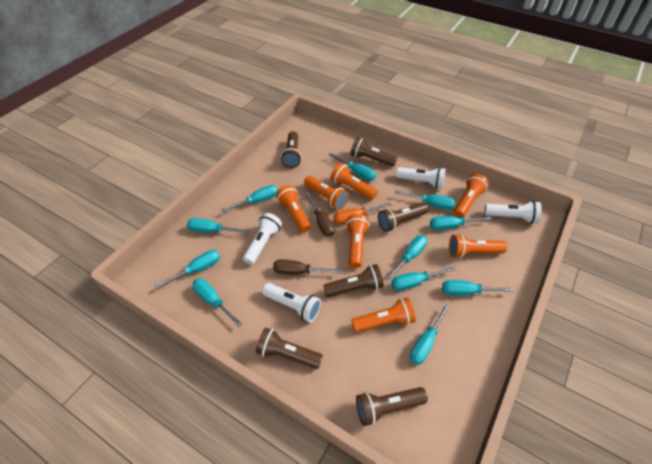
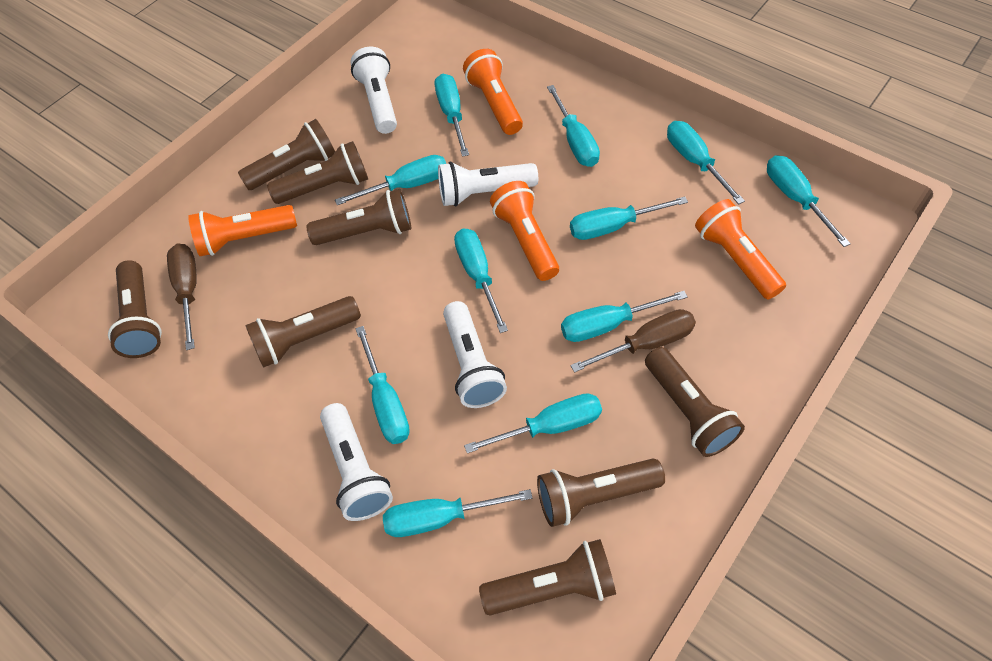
brown flashlight: [256,328,323,369] [281,131,302,168] [323,264,384,297] [350,137,397,166] [356,387,428,426] [378,202,428,232] = 6 -> [108,260,162,358] [238,119,335,190] [245,296,361,368] [267,141,368,204] [306,189,411,245] [479,539,616,616] [537,458,665,527] [645,347,745,457] = 8
orange flashlight: [276,185,311,232] [304,176,349,210] [330,163,378,200] [346,214,370,268] [351,297,416,333] [449,234,507,258] [454,174,489,218] = 7 -> [188,205,297,256] [463,49,523,135] [490,181,559,281] [695,199,786,300] = 4
orange screwdriver: [334,203,391,225] = 1 -> none = 0

